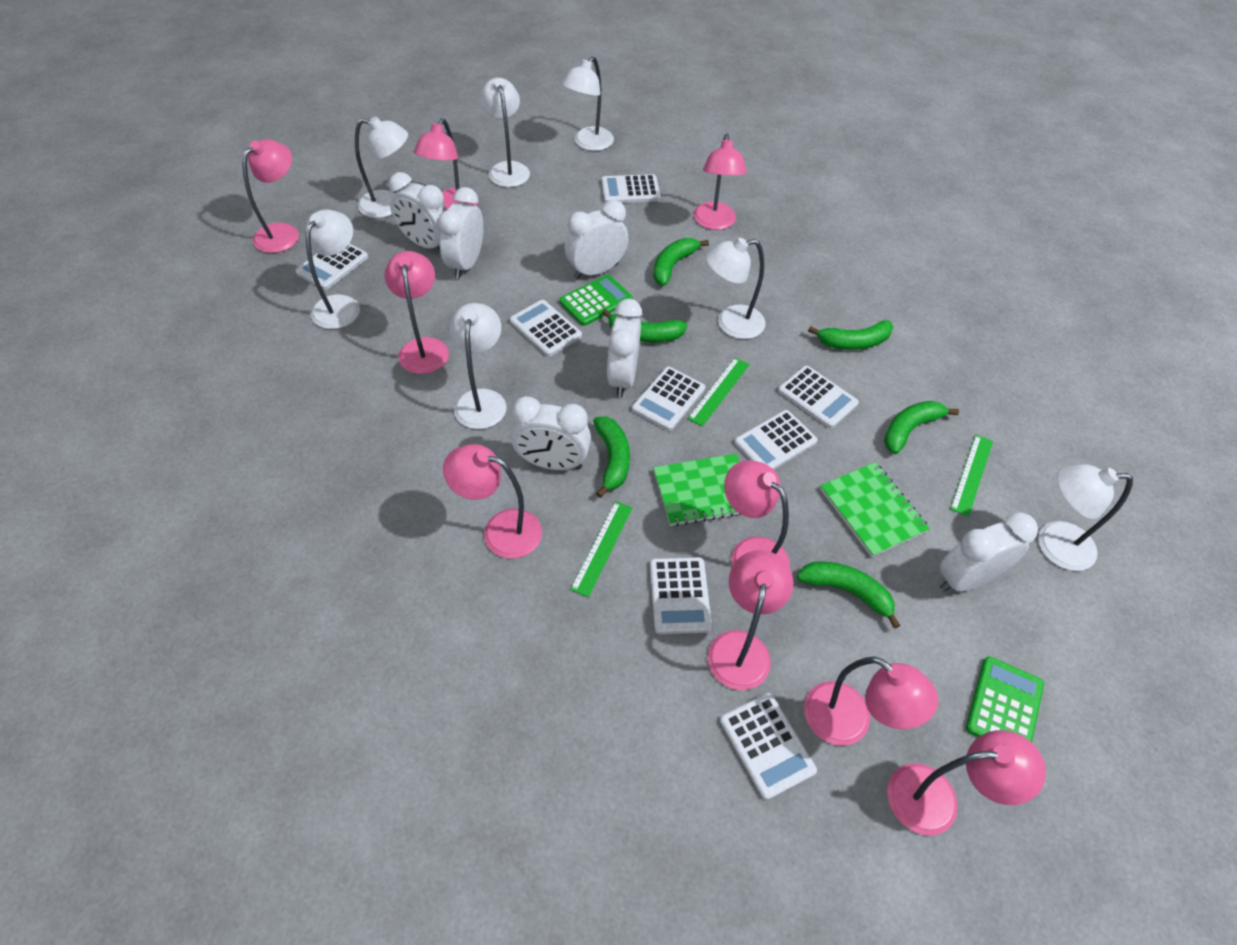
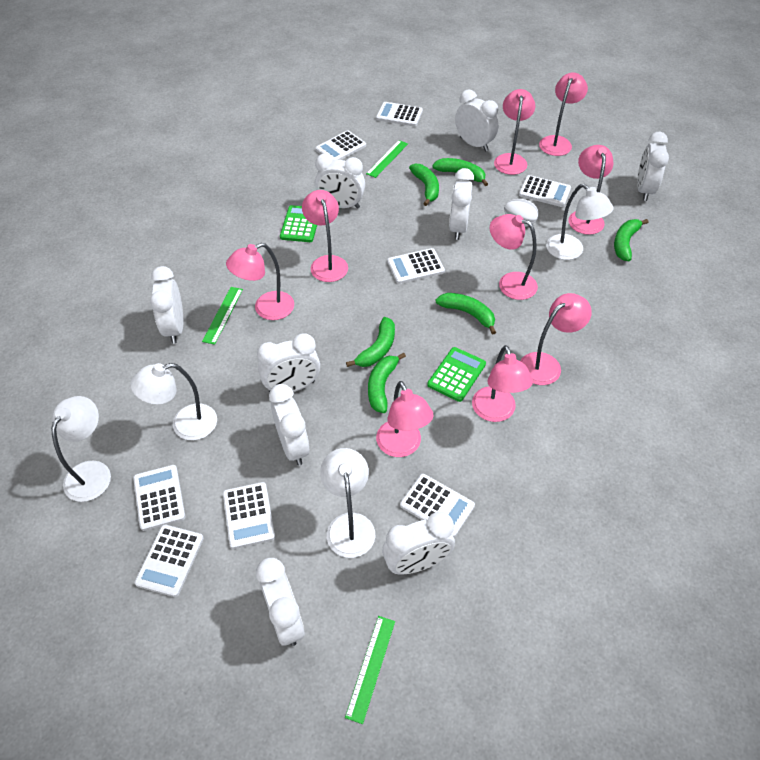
green notebook: [653,453,741,526] [820,462,930,557] = 2 -> none = 0
white clock: [389,172,447,249] [438,187,483,279] [511,396,591,470] [564,200,629,279] [607,299,642,397] [940,512,1038,592] = 6 -> [150,266,183,344] [256,558,305,646] [257,333,320,392] [269,384,310,466] [315,154,365,209] [382,512,455,575] [449,168,474,240] [455,89,498,152] [637,132,669,201] = 9
white egg: none = 0 -> [504,199,538,227] = 1
white lamp: [306,209,360,329] [355,117,408,218] [449,303,506,429] [479,78,530,187] [562,56,614,151] [706,238,766,339] [1038,465,1133,571] = 7 -> [51,396,111,502] [130,363,217,440] [320,448,375,558] [546,184,613,260] = 4

